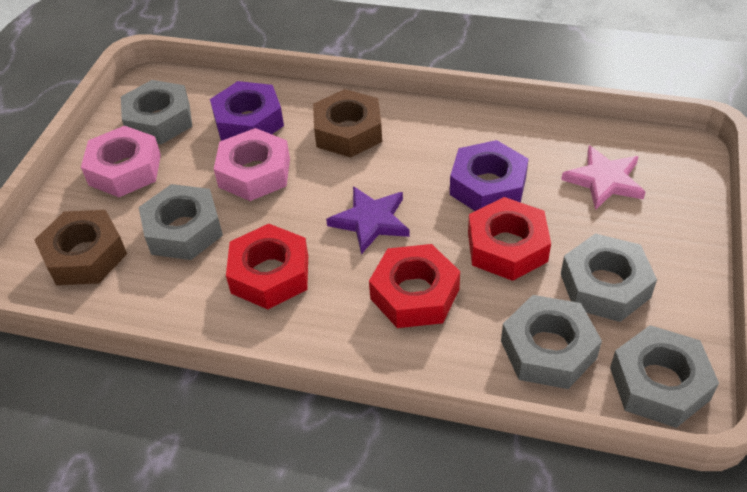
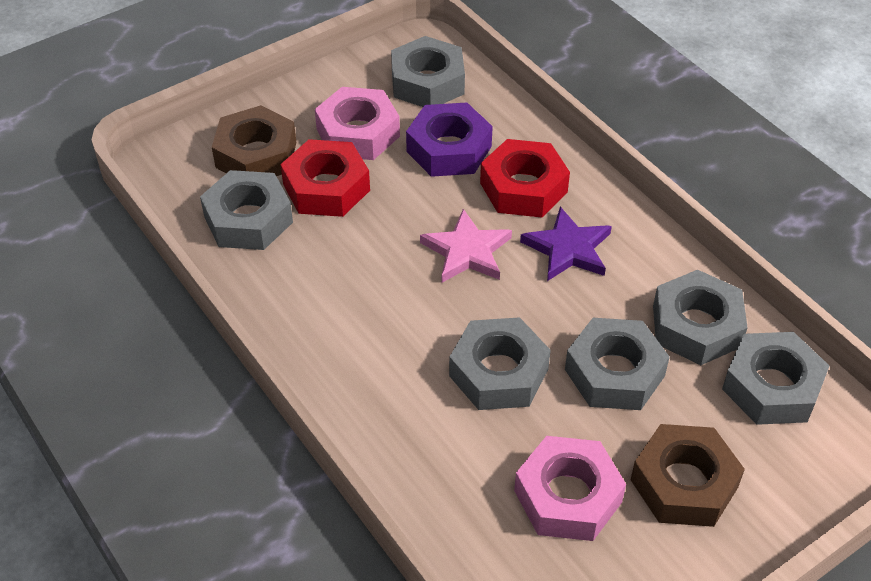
grey nut: [121,80,192,144] [139,184,223,260] [501,295,602,389] [561,233,657,322] [610,325,719,428] = 5 -> [200,170,293,250] [391,36,465,107] [449,317,551,410] [565,318,670,410] [653,270,748,365] [722,332,830,425] = 6
purple nut: [210,81,284,141] [450,140,528,211] = 2 -> [406,103,493,177] = 1
red nut: [226,224,308,309] [369,244,460,328] [468,197,551,281] = 3 -> [280,139,370,217] [480,139,570,218] = 2

